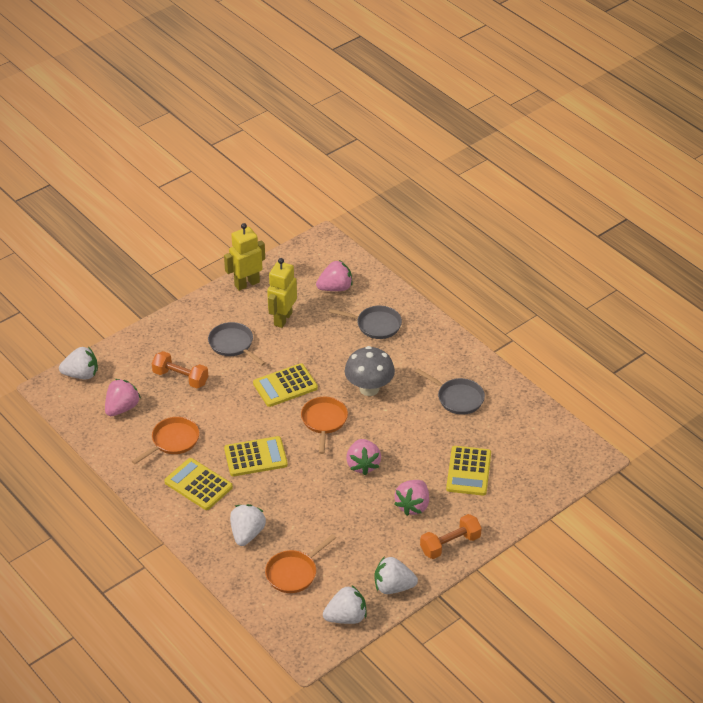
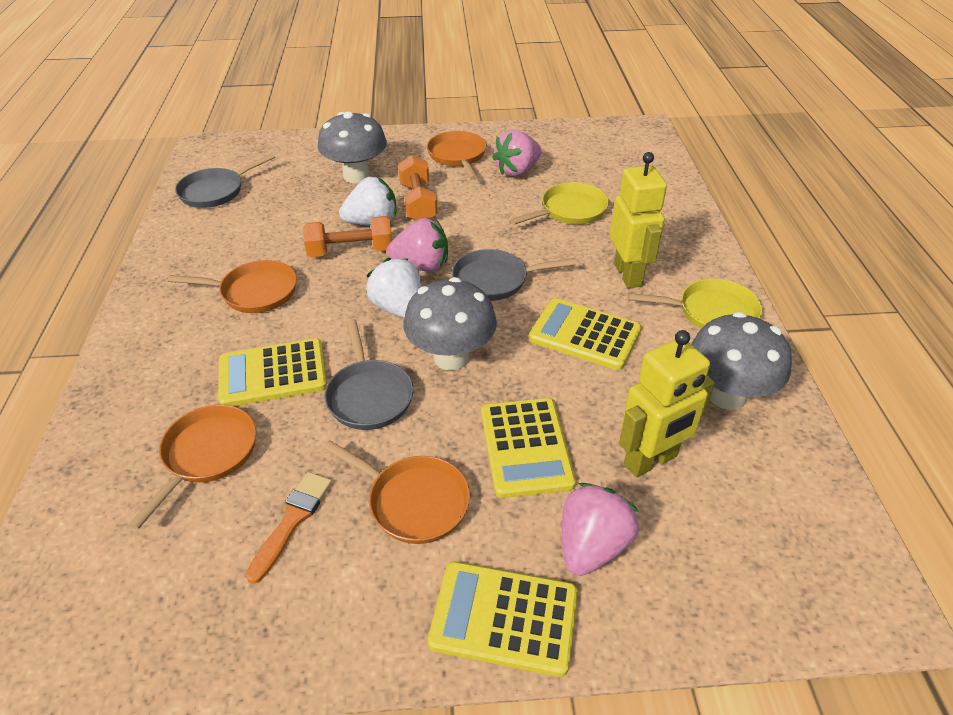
grey mushroom: [345,346,395,396] = 1 -> [318,111,387,183] [403,277,497,370] [691,312,792,410] = 3
orange brush: none = 0 -> [246,472,332,584] = 1
orange pan: [132,417,199,464] [265,534,336,593] [301,397,348,454] = 3 -> [129,405,256,530] [168,260,297,313] [323,440,470,544] [427,131,486,180] = 4
pink strawberry: [105,379,141,416] [316,260,353,291] [346,439,381,475] [394,480,429,516] = 4 -> [387,218,448,272] [492,130,542,177] [562,483,639,576] = 3
white strawberry: [59,346,98,379] [230,504,266,546] [323,586,367,624] [375,556,418,594] = 4 -> [339,177,396,226] [366,258,422,318] = 2
yellow pan: none = 0 -> [510,182,609,225] [628,279,762,329] = 2

